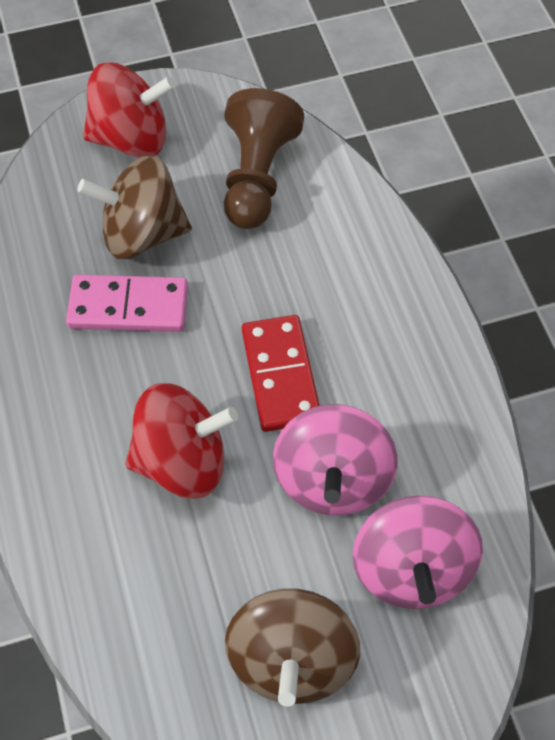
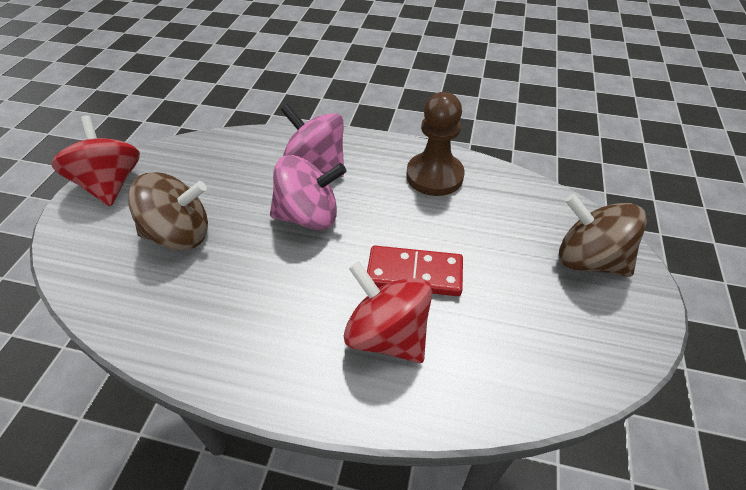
pink domino: [66,274,188,332] = 1 -> none = 0

